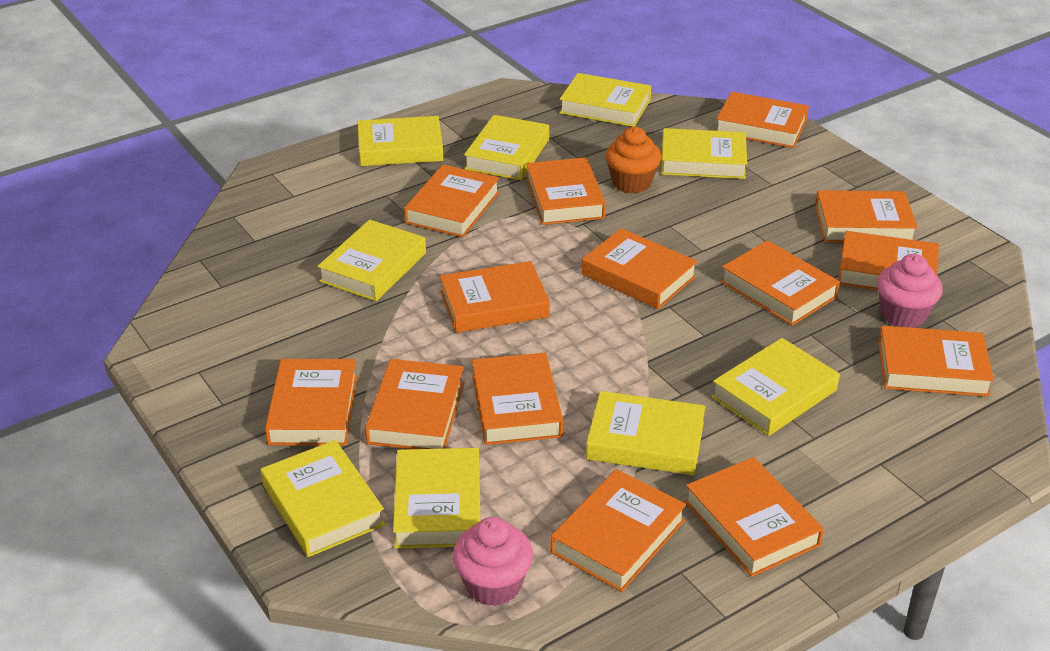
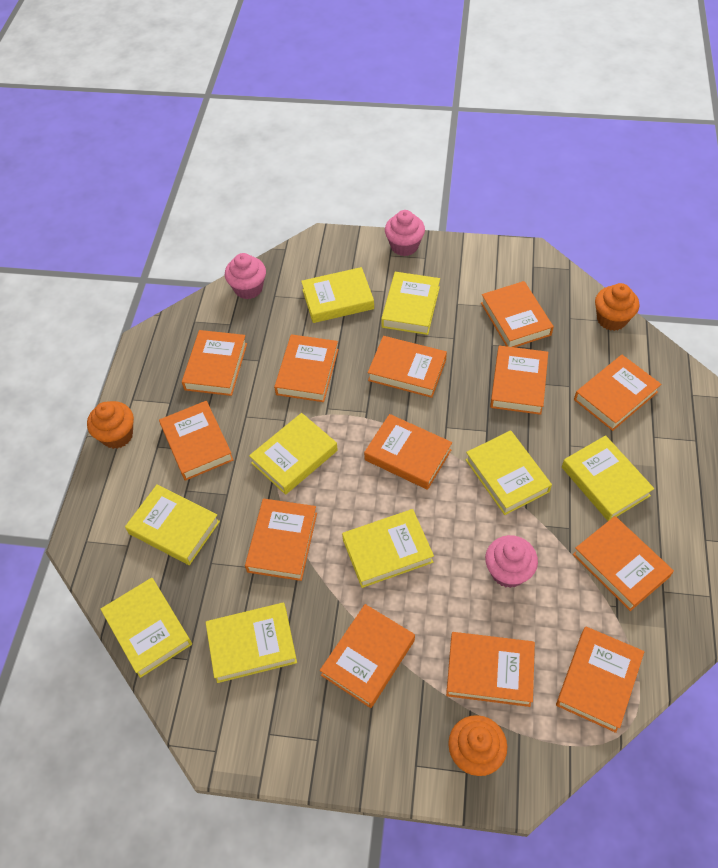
orange book: [265,359,357,446] [365,359,465,449] [404,164,500,237] [440,261,550,333] [472,353,563,445] [526,157,606,225] [550,469,687,592] [582,228,698,309] [684,457,824,577] [716,92,809,148] [720,240,840,326] [815,190,918,242] [838,231,939,290] [878,326,994,397] = 14 -> [159,401,234,481] [182,330,247,396] [245,498,317,581] [274,334,339,402] [320,604,415,708] [364,414,452,490] [368,336,447,398] [446,632,535,707] [481,281,554,347] [490,346,548,415] [556,627,644,733] [573,516,674,611] [574,355,661,431] = 13
orange cupcake: [605,127,662,194] = 1 -> [87,401,134,449] [448,715,507,776] [595,283,639,331] = 3
pink cupcake: [453,517,533,606] [877,254,943,328] = 2 -> [225,253,266,299] [385,210,425,256] [485,535,538,588] = 3

